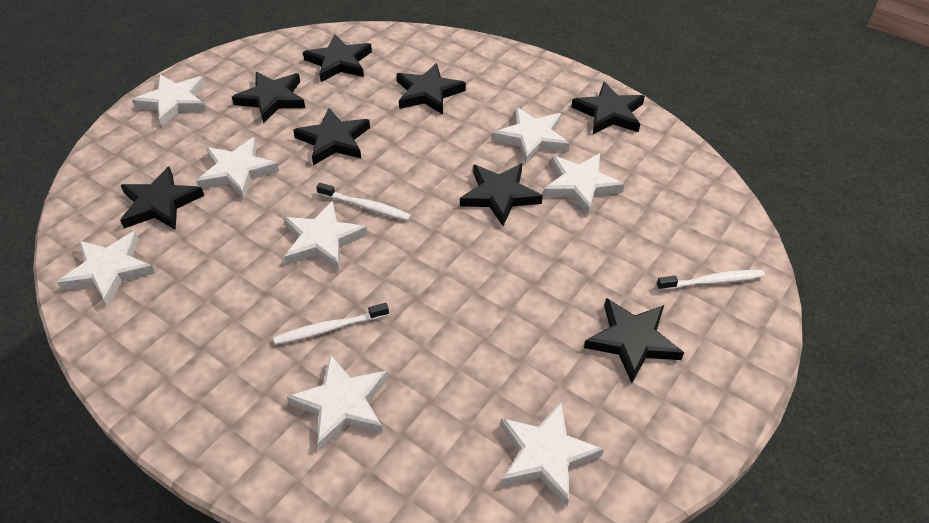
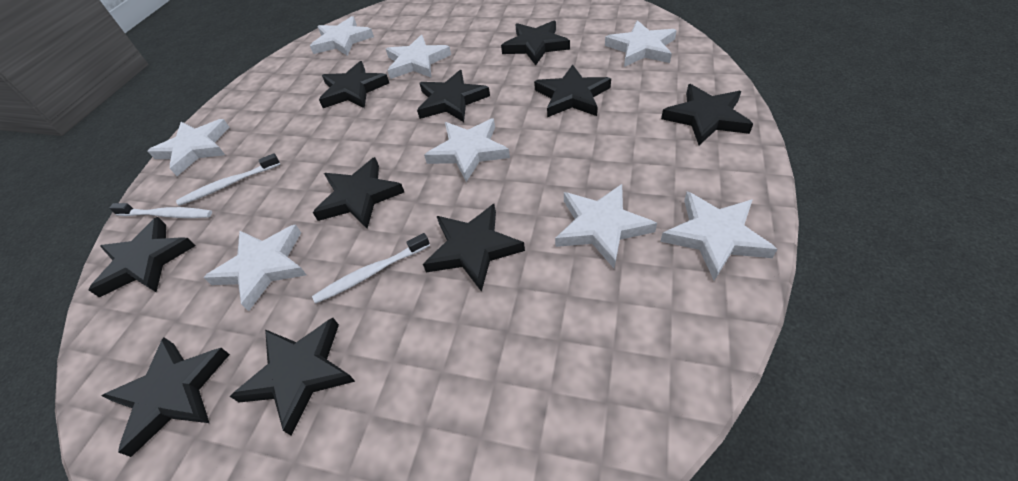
black star: [120,166,204,230] [232,72,305,123] [293,108,370,165] [303,35,372,82] [397,63,466,115] [460,163,543,226] [571,82,645,134] [584,298,684,383] = 8 -> [89,217,196,297] [102,337,230,457] [230,318,355,435] [313,157,404,228] [319,61,389,108] [417,70,490,122] [423,204,525,292] [501,21,570,65] [534,64,611,117] [661,84,753,145] = 10

